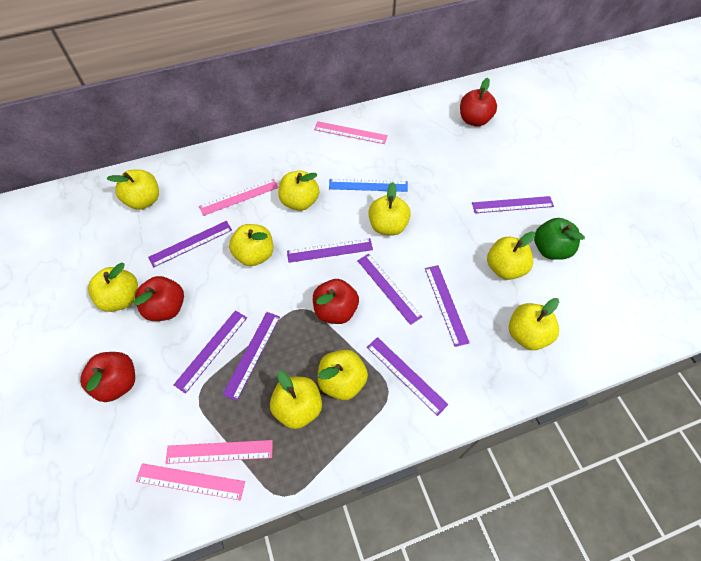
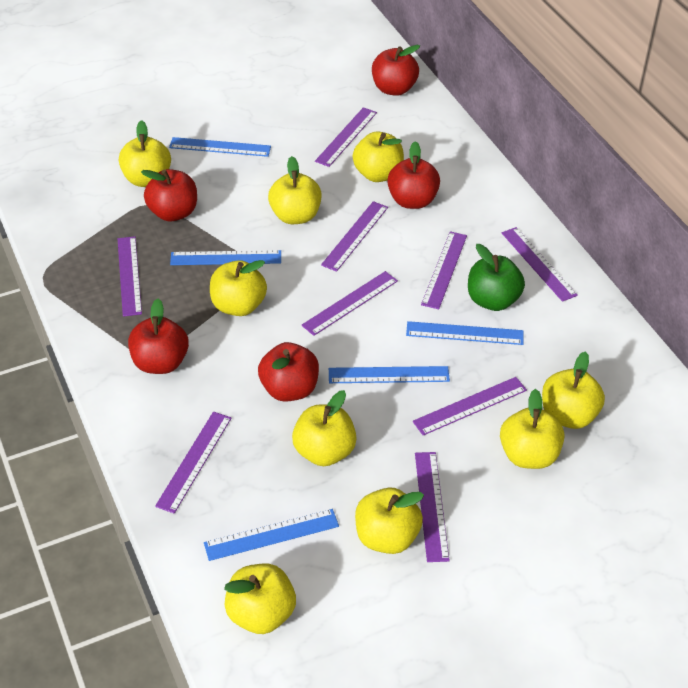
blue ruler: [329,179,408,192] = 1 -> [169,137,271,157] [170,250,281,265] [204,509,339,561] [329,366,450,383] [406,321,523,345] = 5
pink ruler: [136,463,245,500] [165,440,273,464] [199,179,279,216] [314,121,388,144] = 4 -> none = 0
purple ruler: [148,221,232,268] [174,310,247,394] [222,312,280,401] [287,238,373,263] [357,254,422,325] [367,337,449,416] [425,265,470,347] [472,196,554,213] = 8 -> [118,236,142,317] [155,412,232,514] [301,271,398,336] [315,107,377,167] [321,201,388,272] [413,377,527,436] [415,452,450,562] [421,231,467,309] [502,227,578,302] = 9
red apple: [80,352,135,402] [133,276,184,321] [313,279,359,324] [460,78,497,127] = 4 -> [128,299,189,374] [141,169,197,221] [258,342,319,402] [372,45,420,96] [387,141,440,209] = 5

